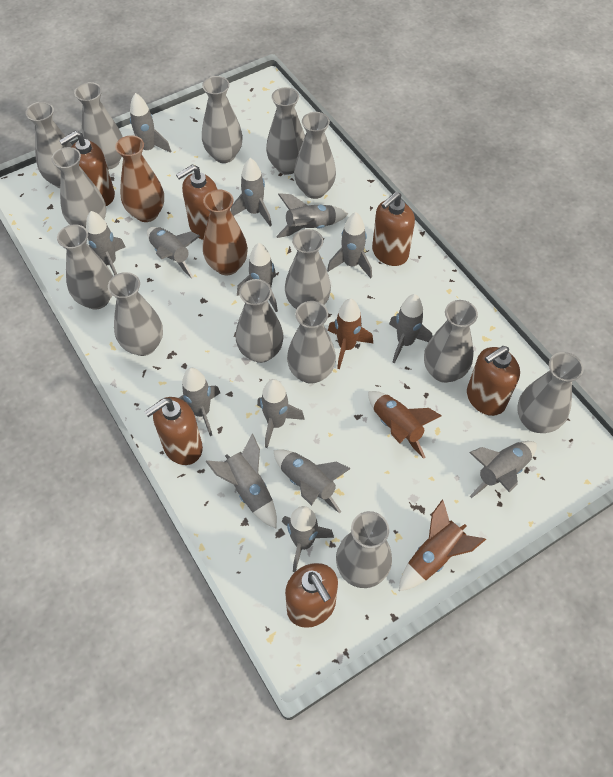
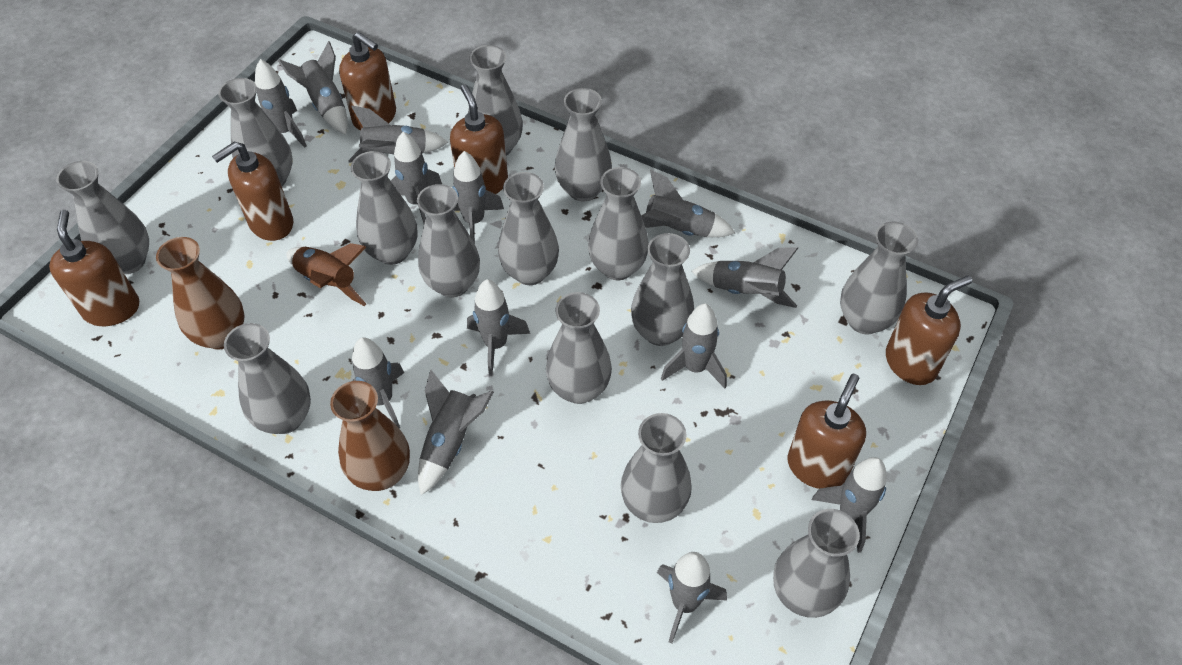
brown rocket: [328,298,373,369] [368,391,442,459] [399,499,486,591] = 3 -> [286,243,366,306] = 1
grey rocket: [86,211,126,275] [130,93,171,153] [147,227,200,278] [179,368,220,436] [206,434,277,528] [231,158,272,227] [237,243,278,312] [257,379,305,448] [273,449,351,514] [276,193,348,238] [282,506,334,572] [327,212,372,278] [389,294,432,363] [469,441,537,498] = 14 -> [255,59,307,148] [278,41,348,135] [348,105,449,162] [352,337,404,428] [391,132,442,223] [418,370,494,495] [452,151,504,244] [467,279,530,376] [641,170,735,237] [657,552,727,643] [661,304,727,388] [692,247,798,308] [812,457,887,553] = 13

